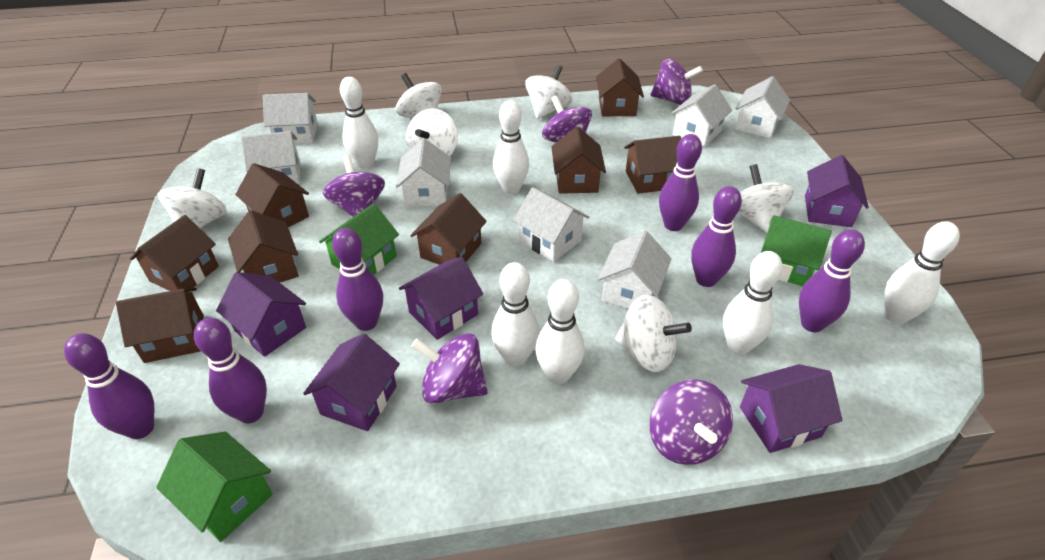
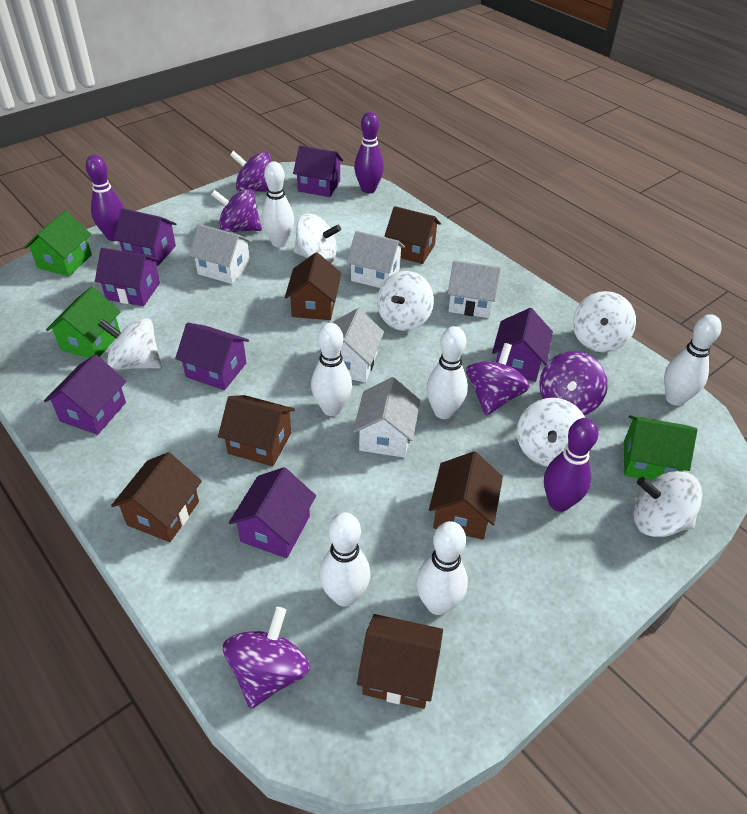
brown house: [116,288,204,363] [130,215,219,291] [228,210,299,283] [235,163,309,227] [410,193,487,265] [551,127,606,194] [596,59,644,116] [624,136,681,194] = 8 -> [111,452,202,542] [218,395,295,466] [285,252,341,320] [357,614,443,709] [384,206,441,264] [429,451,503,540] = 6
purple bowling pin: [64,333,154,439] [194,318,267,423] [332,228,383,331] [659,134,702,231] [691,186,742,287] [799,229,865,332] = 6 -> [86,155,125,241] [354,112,384,193] [544,418,599,512] = 3
purple house: [216,272,306,357] [303,333,400,431] [399,257,483,340] [740,364,843,453] [805,155,869,227] = 5 -> [44,354,126,435] [95,248,160,306] [114,208,176,266] [175,323,249,390] [229,467,316,558] [293,146,344,197] [492,308,553,382] = 7
white house: [241,131,300,184] [263,93,318,144] [396,138,451,207] [513,187,589,262] [598,231,672,309] [671,84,732,147] [735,76,790,138] = 7 -> [189,224,252,284] [318,308,384,382] [347,231,405,288] [353,377,420,458] [448,260,501,318] = 5

